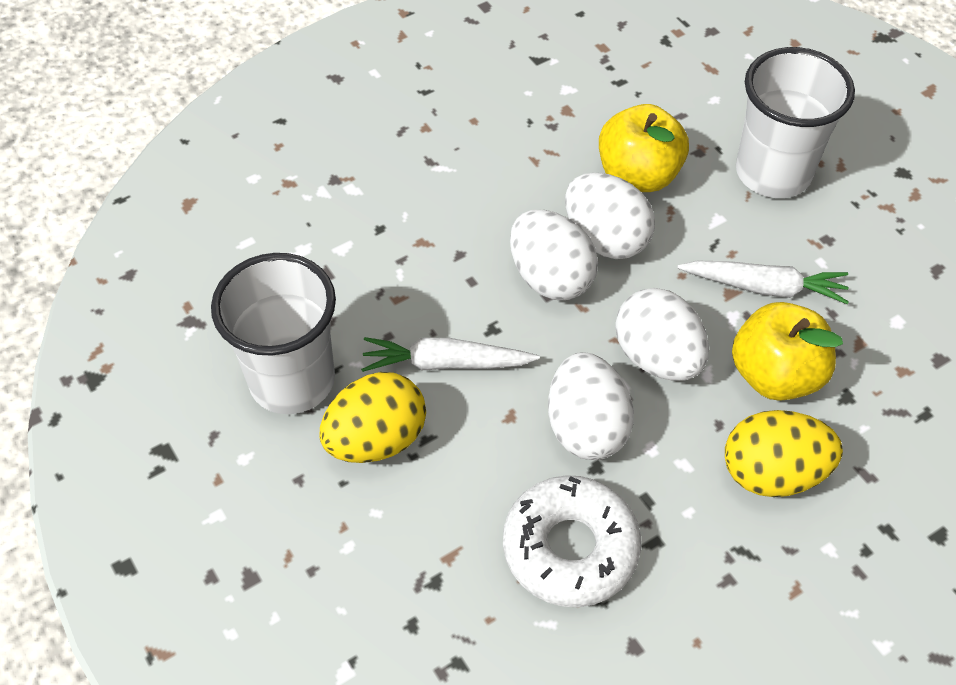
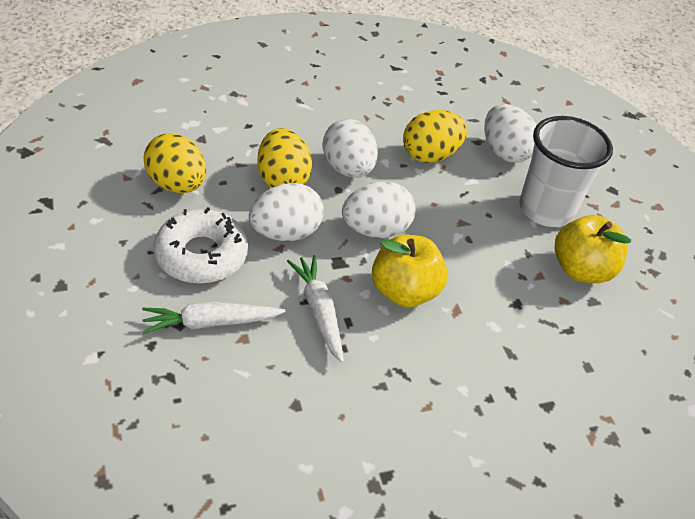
white cup: [211,253,336,414] [736,47,855,198] = 2 -> [519,116,613,227] = 1
yellow egg: [320,372,426,463] [725,410,843,497] = 2 -> [144,133,206,193] [257,128,312,188] [403,110,467,163] = 3

